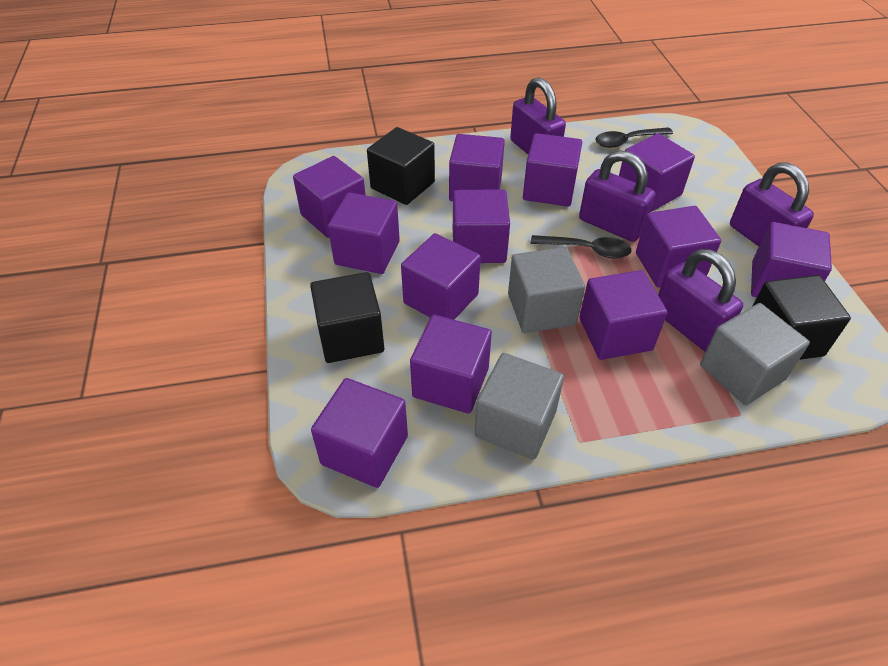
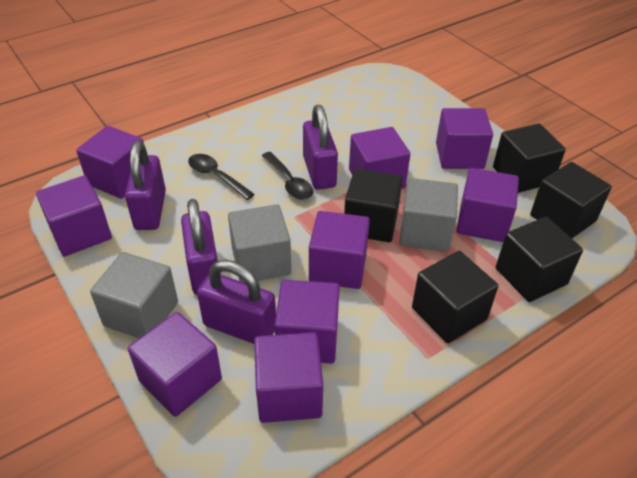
black cube: [310,272,384,363] [367,127,435,205] [753,275,851,360] = 3 -> [344,168,403,242] [412,251,498,343] [493,124,566,193] [496,217,583,302] [530,162,612,238] = 5
purple cube: [293,156,366,238] [311,378,408,488] [328,192,400,274] [401,233,481,320] [410,315,492,414] [449,134,505,201] [453,189,510,263] [523,133,582,206] [579,270,667,360] [619,133,695,212] [636,206,721,288] [751,222,832,297] = 12 -> [36,175,112,256] [76,126,144,199] [128,312,222,417] [254,332,323,423] [275,280,340,363] [309,211,370,289] [349,127,410,189] [436,108,493,169] [456,168,519,242] = 9

